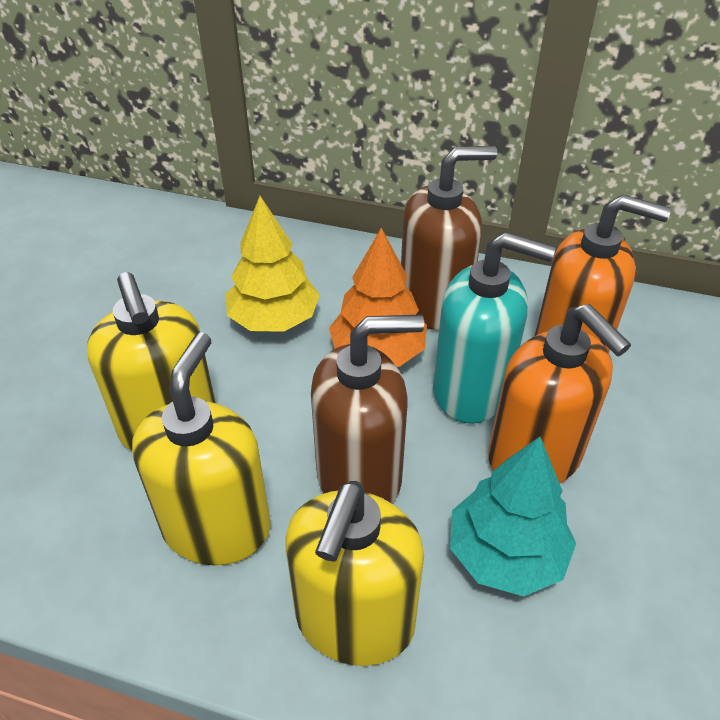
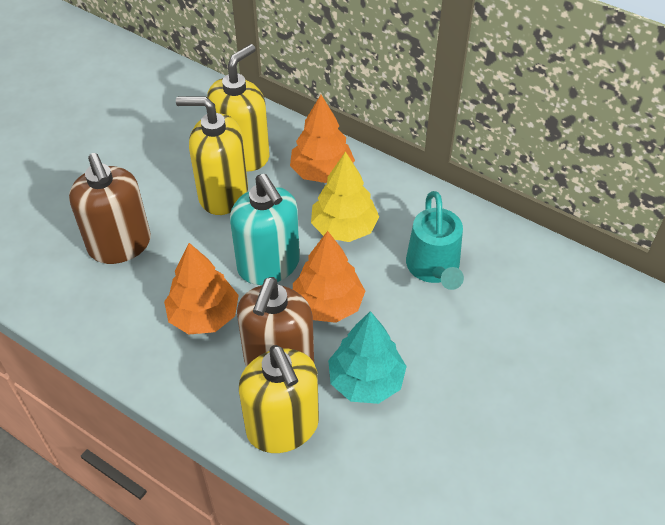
orange soap dispenser: [488,304,631,483] [535,194,671,353] = 2 -> none = 0
orange tree: [329,228,427,367] = 1 -> [164,243,239,334] [290,95,355,183] [293,231,365,323] = 3
turquoise watering can: none = 0 -> [406,191,464,290] = 1

